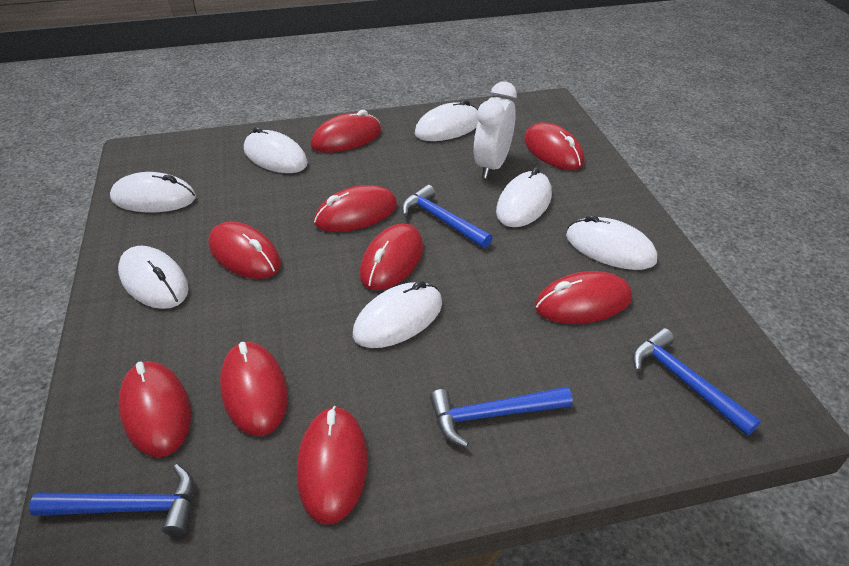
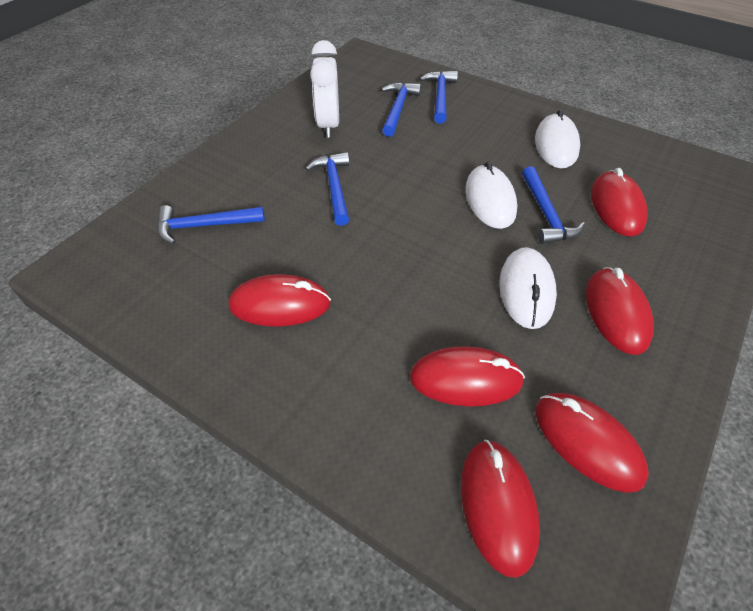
blue hammer: [29,464,194,536] [402,185,493,248] [430,387,573,448] [632,328,761,436] = 4 -> [157,205,265,244] [305,152,349,226] [381,82,421,137] [420,71,458,124] [522,166,585,244] = 5
red mouse: [118,361,191,457] [209,221,281,279] [220,342,288,436] [297,406,368,525] [311,110,381,153] [314,185,397,232] [360,224,423,290] [524,122,585,170] [535,271,632,324] = 9 -> [229,274,331,327] [410,346,525,406] [461,440,540,578] [536,393,649,493] [586,267,654,355] [591,168,648,237] = 6
white mouse: [110,172,196,212] [118,246,189,309] [244,127,308,173] [353,281,442,348] [414,100,478,141] [496,167,552,227] [566,215,657,270] = 7 -> [465,161,517,229] [499,247,557,329] [535,109,580,168] = 3

